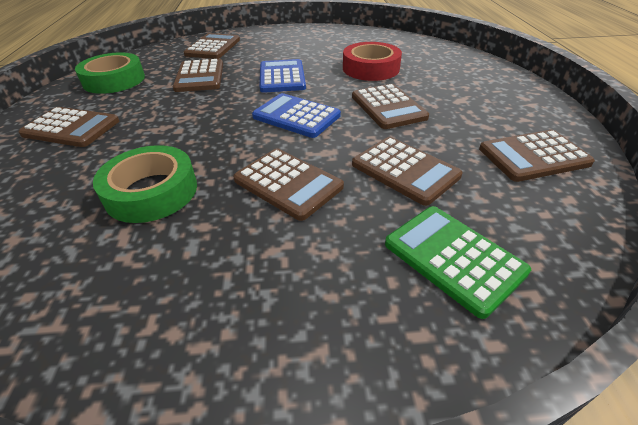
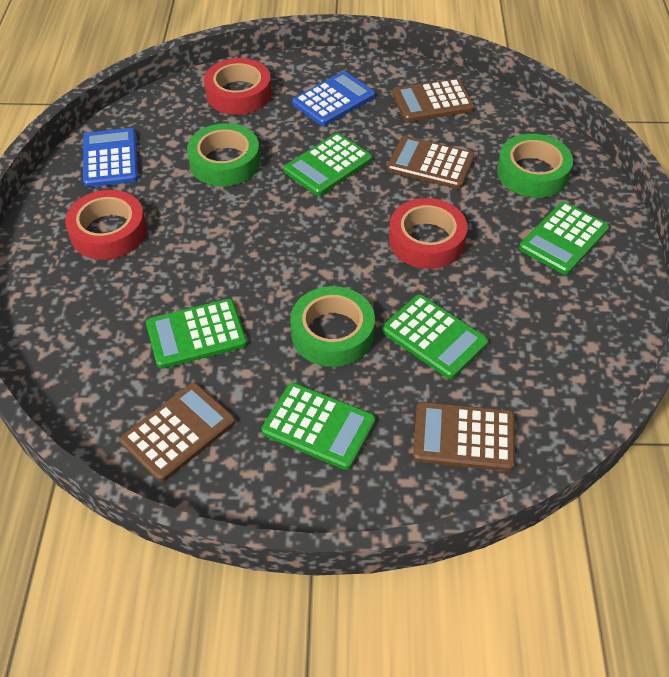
brown calculator: [18,107,119,147] [173,59,223,92] [184,33,240,59] [233,148,344,221] [352,84,429,129] [352,137,463,206] [479,130,595,182] = 7 -> [120,383,235,482] [387,136,475,189] [392,78,474,122] [413,402,515,471] = 4
green calculator: [385,206,531,319] = 1 -> [146,299,247,369] [262,383,375,470] [284,133,372,196] [382,295,488,379] [519,202,609,275] = 5
green tape: [75,52,145,94] [93,145,197,223] = 2 -> [187,123,260,186] [290,286,375,367] [497,134,573,198] = 3
red tape: [343,42,402,81] = 1 -> [65,190,147,260] [204,58,272,115] [389,198,468,269] = 3

